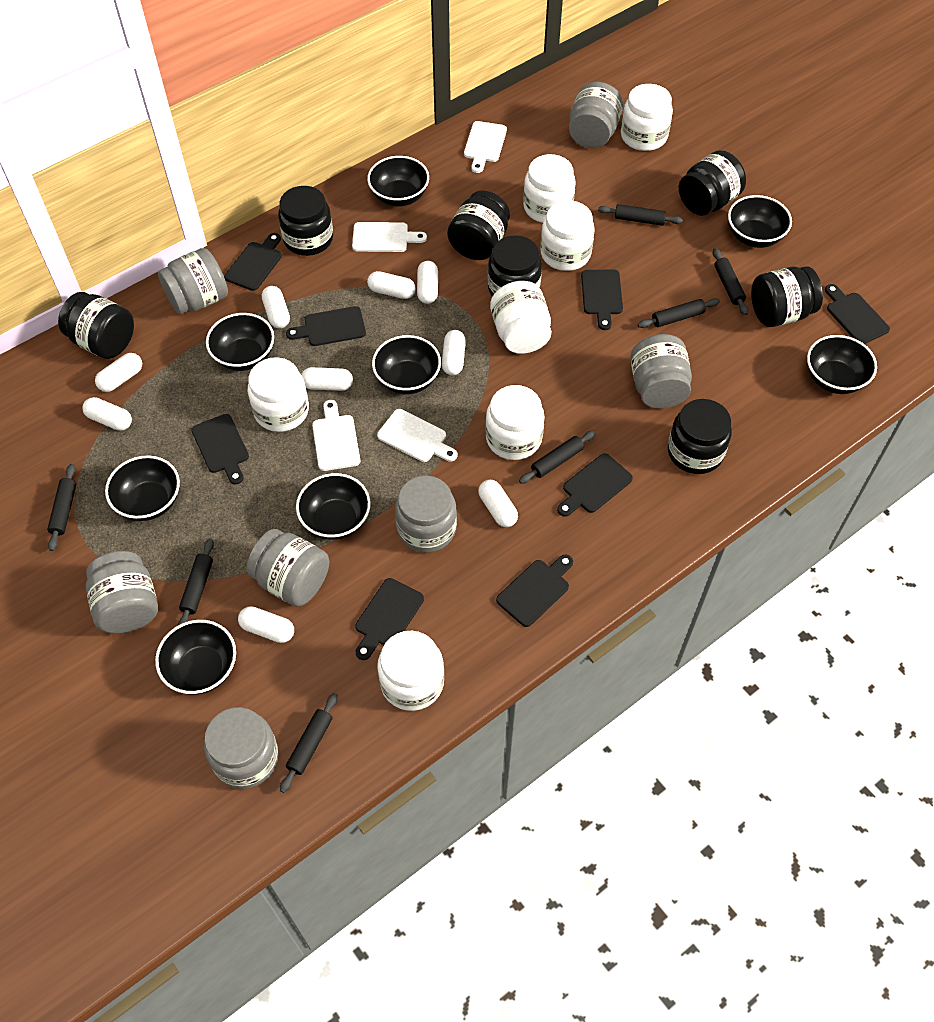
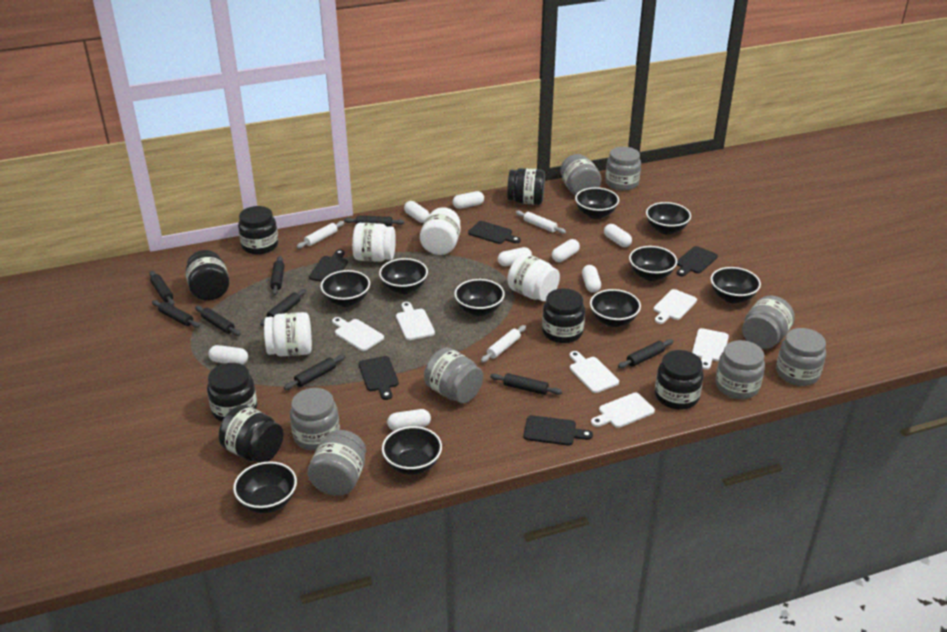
black bowl: [105,455,180,521] [155,620,236,694] [206,313,274,371] [296,473,371,540] [367,156,429,206] [372,335,441,394] [728,195,792,248] [807,335,877,394] = 8 -> [233,461,297,513] [321,270,370,307] [379,258,428,294] [382,426,442,475] [454,279,505,316] [575,187,619,219] [590,289,641,327] [629,246,677,281] [646,202,691,235] [711,267,761,303] = 10
black cutting board: [191,414,249,484] [224,233,282,291] [286,306,366,346] [355,578,424,660] [496,554,573,627] [557,453,633,517] [581,270,623,330] [825,284,890,344] = 8 -> [309,250,348,282] [359,356,399,400] [468,221,520,244] [523,415,593,446] [677,246,718,277] = 5
black rolling pin: [47,464,76,551] [178,538,214,625] [280,693,338,793] [519,431,596,484] [598,204,683,226] [637,298,720,328] [713,248,748,315] = 7 -> [149,271,175,306] [152,300,200,328] [195,305,240,336] [260,289,306,326] [270,256,284,296] [284,355,345,390] [344,216,404,227] [490,373,562,395] [618,339,673,368] = 9
grey jar: [86,551,158,634] [158,248,228,314] [204,707,279,789] [247,529,329,607] [395,476,457,553] [569,82,623,148] [630,334,692,409] = 7 -> [290,388,340,450] [308,430,366,496] [424,347,483,403] [560,154,601,196] [605,147,641,191] [715,340,765,399] [742,296,795,349] [776,328,826,386] = 8
white capsule: [82,397,132,431] [95,353,142,392] [238,606,294,643] [262,286,290,328] [301,367,353,391] [367,271,416,299] [417,261,438,304] [442,330,466,375] [478,480,518,527] = 9 -> [208,345,248,365] [387,409,431,431] [404,201,429,223] [453,191,484,209] [498,247,532,266] [552,239,580,262] [582,265,601,293] [604,224,632,247] = 8
white cutting board: [312,400,360,471] [352,222,427,252] [377,409,457,462] [464,121,507,173] = 4 -> [332,317,384,351] [396,302,435,340] [570,351,619,393] [591,393,655,428] [654,289,697,324] [692,328,729,370] = 6
white jar: [248,357,309,432] [377,631,444,711] [485,385,544,460] [490,281,552,354] [523,154,576,223] [540,200,595,271] [621,84,673,151] = 7 -> [264,312,312,356] [352,223,396,262] [420,207,461,255] [508,254,560,301] = 4
white rolling pin: none = 0 -> [297,221,344,248] [481,325,526,363] [516,211,566,234] = 3

